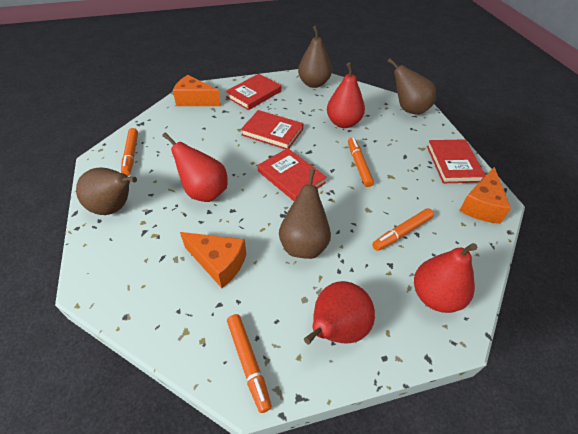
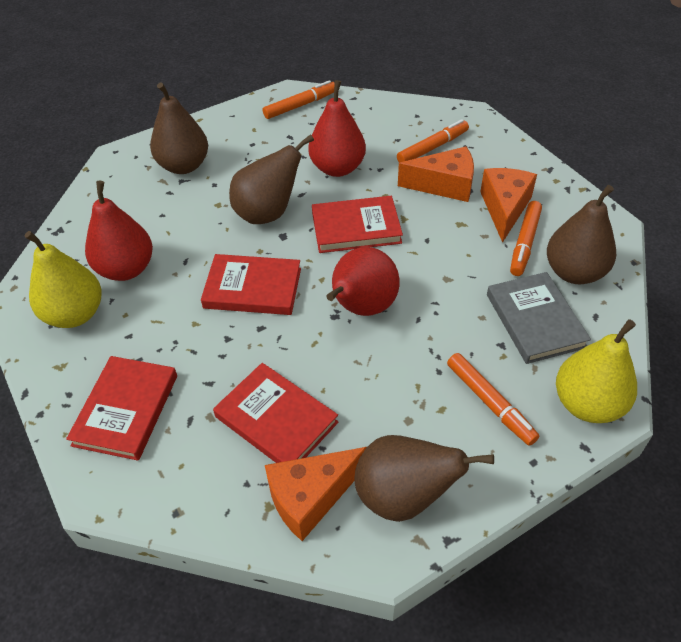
grey book: none = 0 -> [487,272,591,364] = 1
red pear: [162,132,228,202] [304,281,375,345] [327,63,365,128] [414,243,477,313] = 4 -> [85,181,153,281] [308,80,366,177] [326,247,399,316] = 3
yellow pear: none = 0 -> [24,231,102,328] [556,319,637,423] = 2

